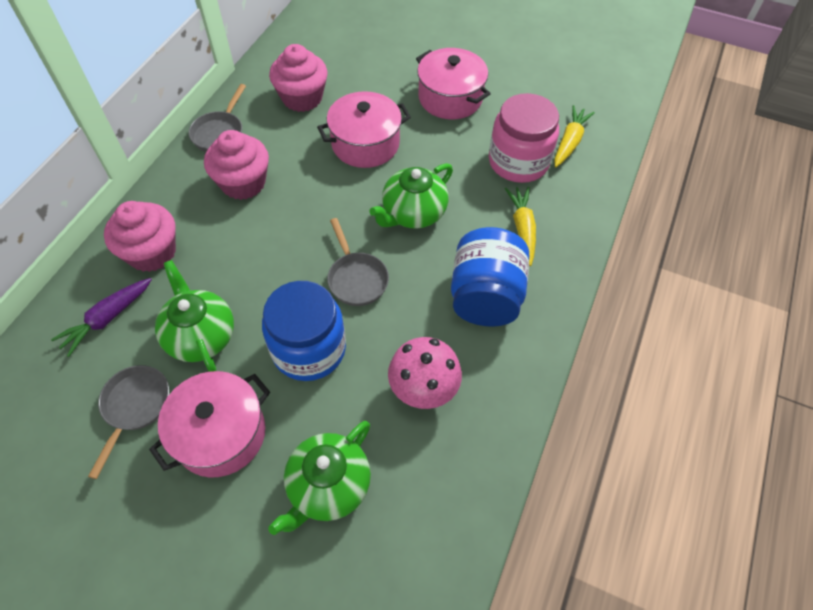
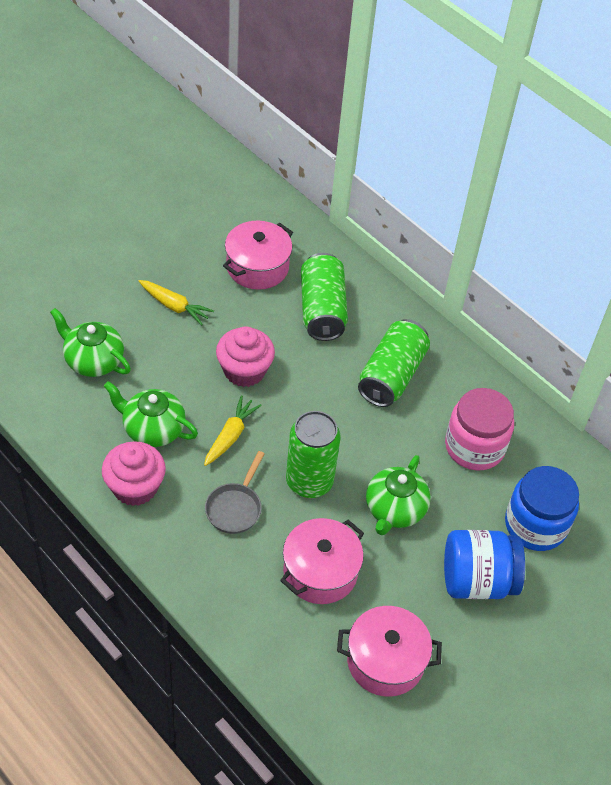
green can: none = 0 -> [286,411,341,498] [301,253,348,341] [358,319,430,407] = 3
grey pan: [88,365,169,479] [189,84,246,152] [327,218,389,306] = 3 -> [205,451,264,534] = 1
pink cupcake: [104,201,176,272] [204,130,269,200] [269,44,328,112] = 3 -> [102,441,166,506] [216,326,275,387] = 2
pink mushroom: [388,337,462,409] = 1 -> none = 0
purple carrot: [51,278,152,357] = 1 -> none = 0

